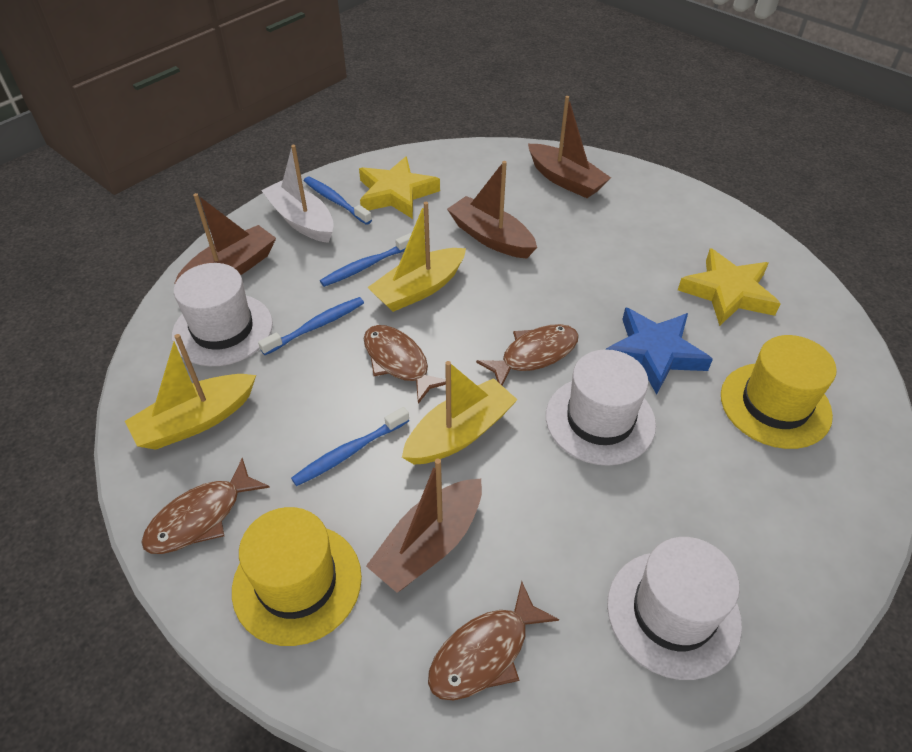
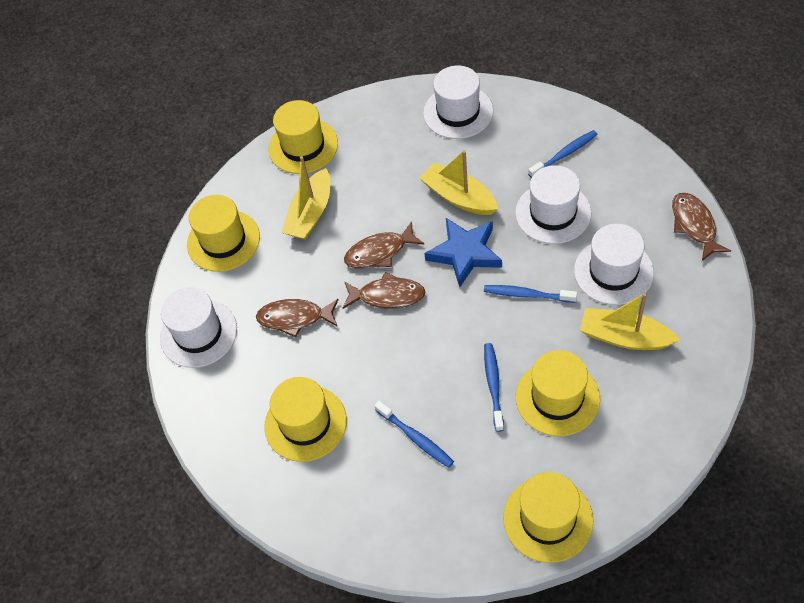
brown boat: [174,193,276,284] [366,459,482,593] [447,161,537,258] [528,96,611,198] = 4 -> none = 0
white boat: [261,145,334,243] = 1 -> none = 0
white hat: [172,263,273,366] [546,349,656,466] [607,537,742,680] = 3 -> [160,287,237,368] [423,65,493,139] [515,165,591,244] [574,224,654,305] = 4
yellow hat: [232,507,362,646] [721,335,837,449] = 2 -> [187,195,260,272] [264,377,347,462] [268,100,338,174] [503,472,593,563] [516,350,600,436] = 5
yellow star: [359,157,440,219] [678,248,781,326] = 2 -> none = 0

